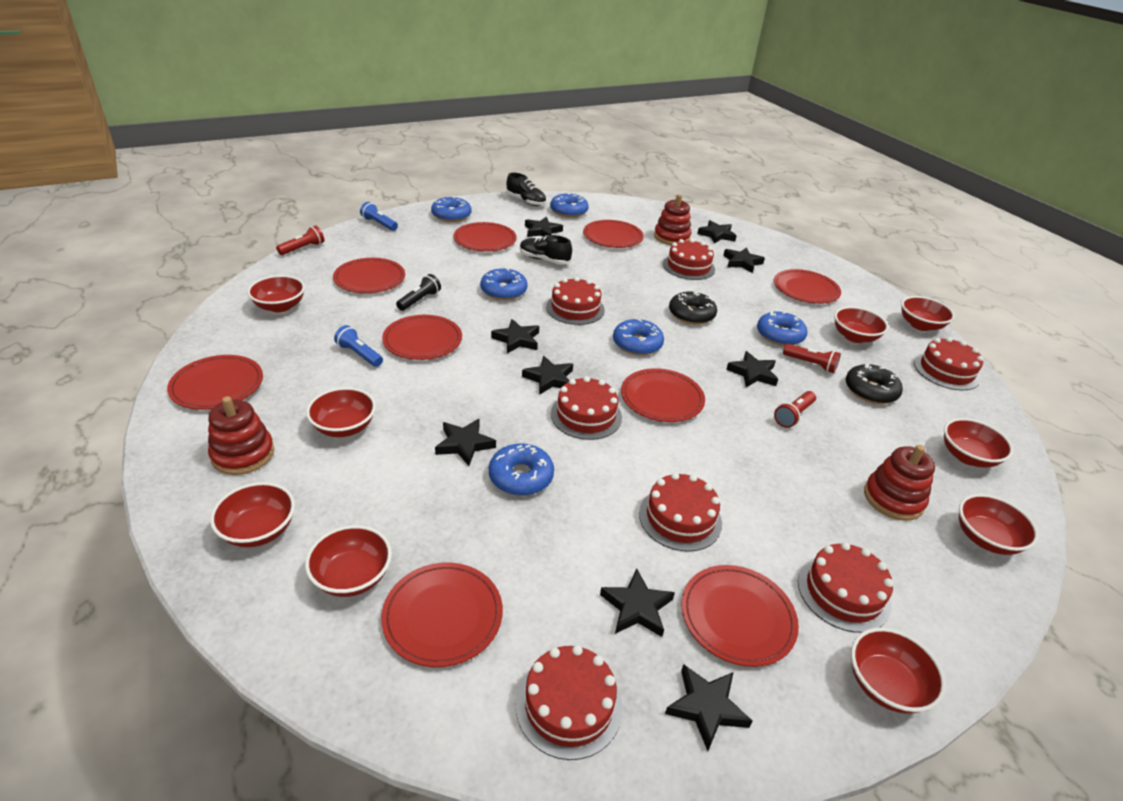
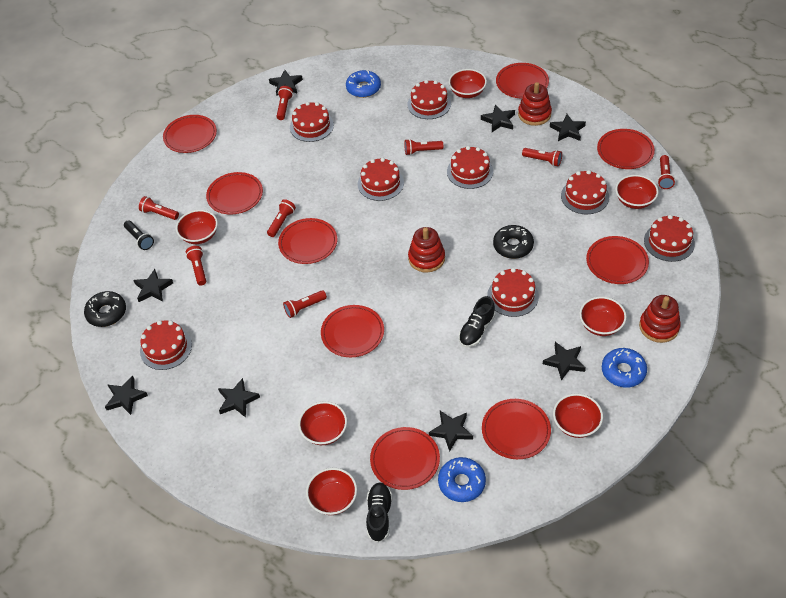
black star: [435,419,496,466] [491,319,539,353] [522,356,573,395] [525,217,563,237] [600,569,675,637] [665,664,753,751] [697,220,737,244] [723,247,765,273] [726,351,778,387] = 9 -> [105,376,148,415] [133,269,173,302] [218,378,260,418] [269,70,303,96] [429,411,473,452] [481,104,515,132] [543,342,586,381] [550,114,586,141] = 8
blue donut: [431,196,471,222] [480,268,527,300] [489,443,554,496] [550,193,589,218] [613,318,664,355] [757,312,807,346] = 6 -> [346,70,381,98] [438,457,486,502] [602,348,647,388] = 3
blue flashlight: [334,325,383,367] [360,202,398,231] = 2 -> none = 0
red bowl: [210,482,295,547] [247,275,305,312] [305,525,392,597] [306,387,376,437] [834,306,888,343] [851,627,946,714] [901,296,955,331] [944,418,1013,468] [959,494,1039,555] = 9 -> [176,210,218,244] [298,401,347,445] [306,468,357,515] [449,69,487,98] [553,393,603,438] [579,297,627,336] [615,175,658,209] = 7
red cake: [516,645,622,760] [546,277,605,325] [551,376,622,440] [639,473,722,552] [663,239,715,280] [798,542,894,633] [914,337,984,390] = 7 -> [140,320,192,370] [290,102,334,142] [358,158,404,201] [408,80,451,119] [447,146,493,189] [487,268,539,317] [561,170,609,214] [644,215,695,262] = 8
red flashlight: [276,226,324,255] [774,391,816,428] [783,344,841,373] = 3 -> [139,196,179,220] [186,246,206,285] [267,199,296,237] [277,86,293,120] [283,290,327,318] [404,139,443,155] [522,148,562,167] [658,155,675,189] = 8

